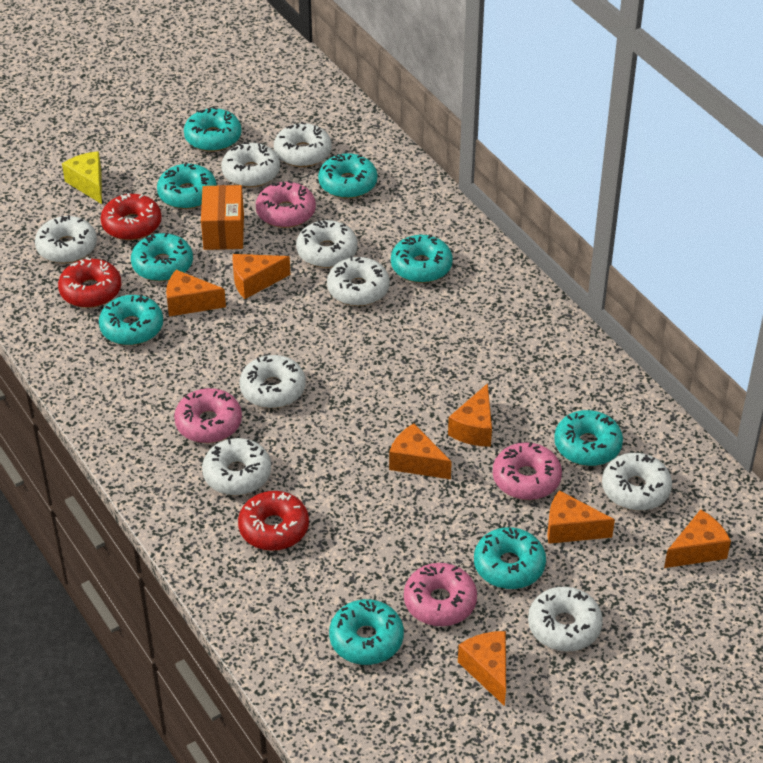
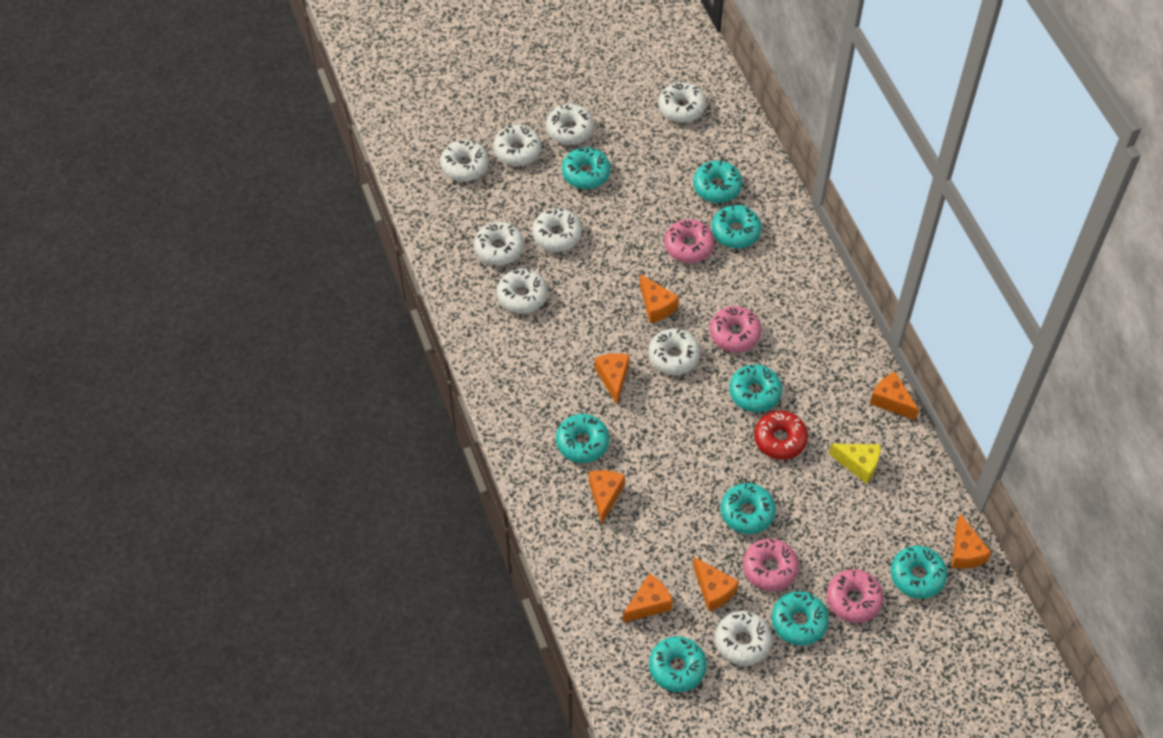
orange box: [201,185,244,250] = 1 -> none = 0
red donut: [58,257,122,308] [101,193,162,240] [238,491,309,551] = 3 -> [754,411,808,460] = 1

